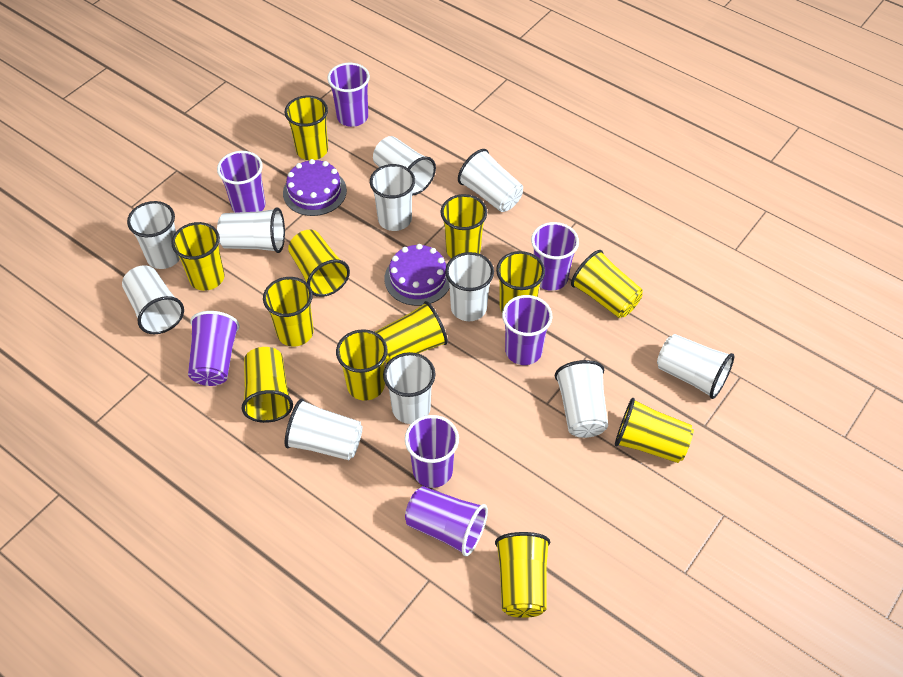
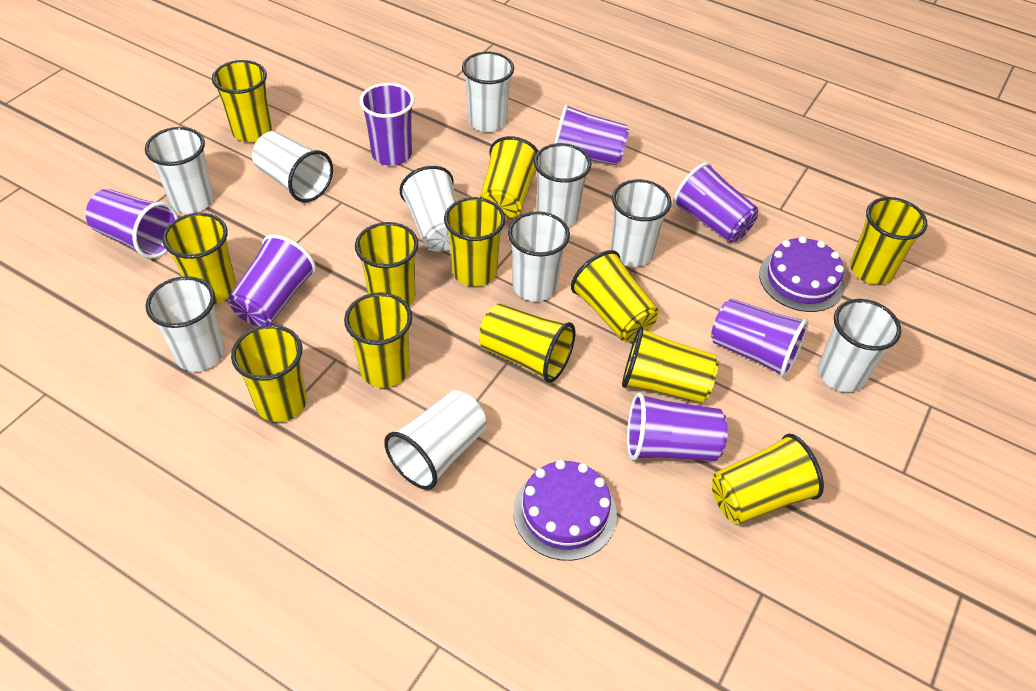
white cup: [122,265,184,334] [127,201,180,269] [217,207,285,253] [285,399,363,460] [370,164,415,231] [373,136,436,196] [383,352,435,424] [445,252,494,321] [458,149,523,212] [555,360,608,438] [657,334,734,399] = 11 -> [145,127,214,213] [146,276,225,372] [252,131,333,202] [384,390,487,490] [400,166,456,252] [462,52,514,132] [508,211,570,301] [534,143,591,227] [610,179,671,267] [818,299,901,392] = 10

